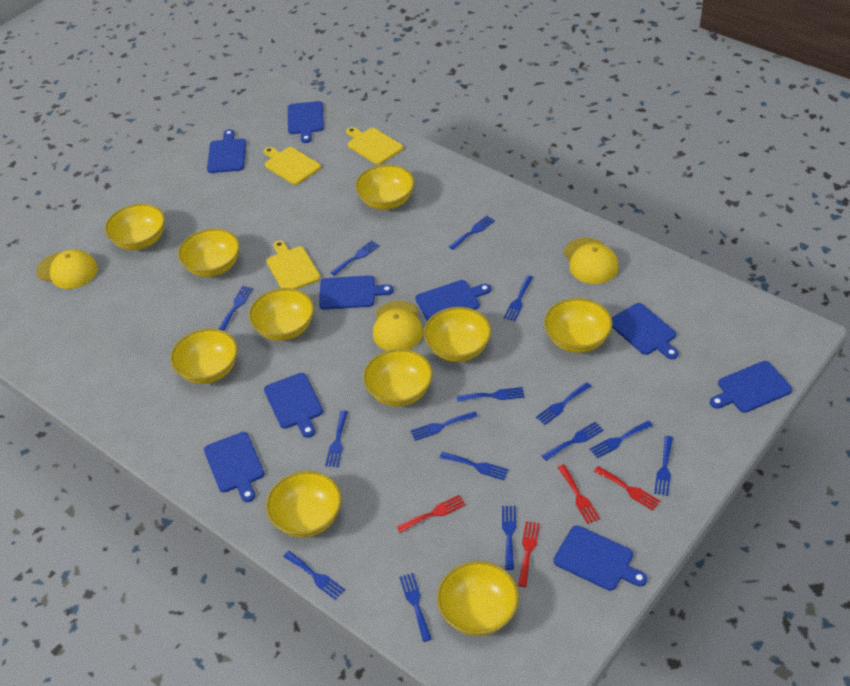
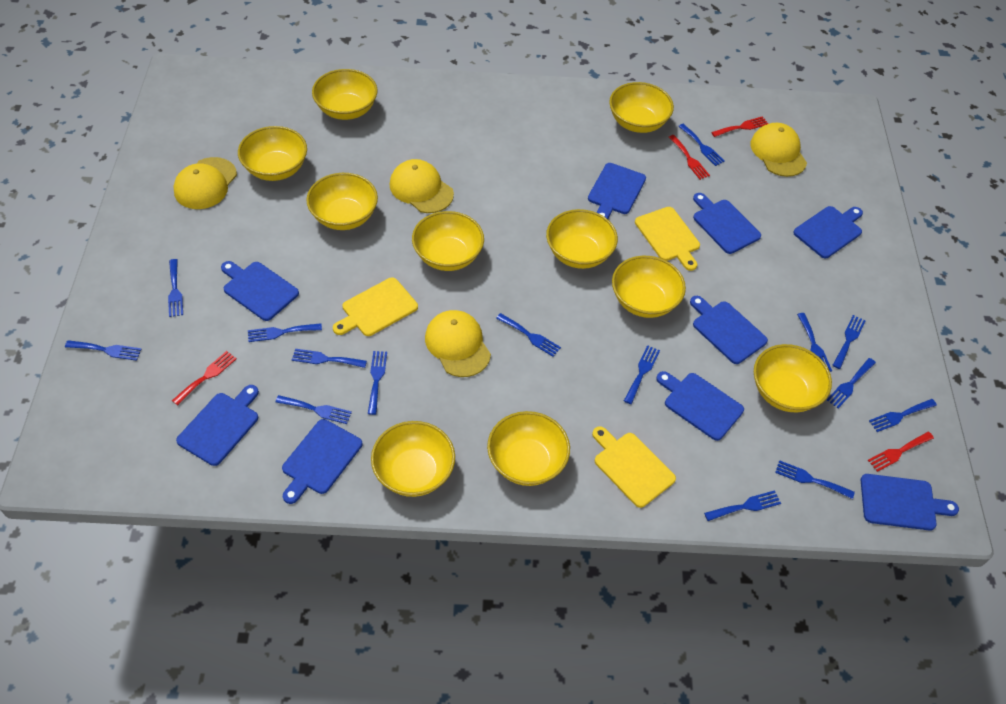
yellow cap: [36,249,98,289] [373,301,423,351] [563,238,619,284] = 3 -> [173,157,237,209] [390,159,454,213] [425,310,491,377] [751,123,807,177] = 4

